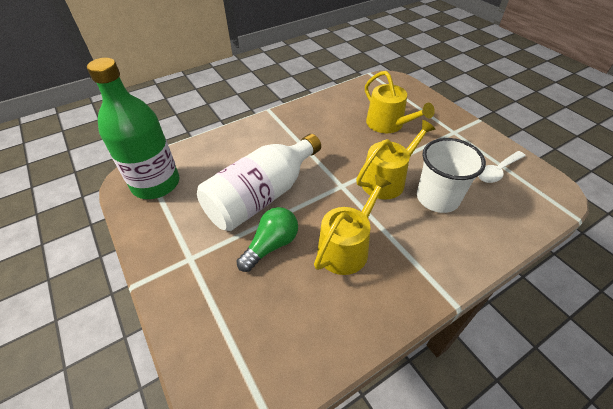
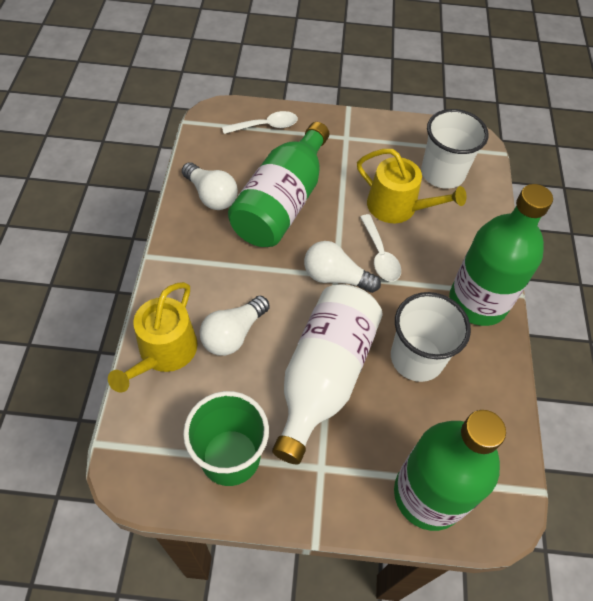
green bottle: [87,58,179,199] = 1 -> [228,122,329,247] [394,410,506,531] [449,184,553,326] = 3
green cup: none = 0 -> [183,391,269,486] = 1
green light bulb: [237,207,298,272] = 1 -> none = 0
white cup: [417,138,486,213] = 1 -> [391,292,471,382] [421,109,489,189] = 2
white light bulb: none = 0 -> [182,162,238,210] [200,296,270,356] [304,241,381,293] = 3
white spoon: [478,151,526,183] = 1 -> [222,111,298,134] [360,214,401,282] = 2
yellow watering can: [314,175,392,275] [356,120,436,200] [365,71,435,133] = 3 -> [108,282,198,392] [357,149,466,223] = 2

